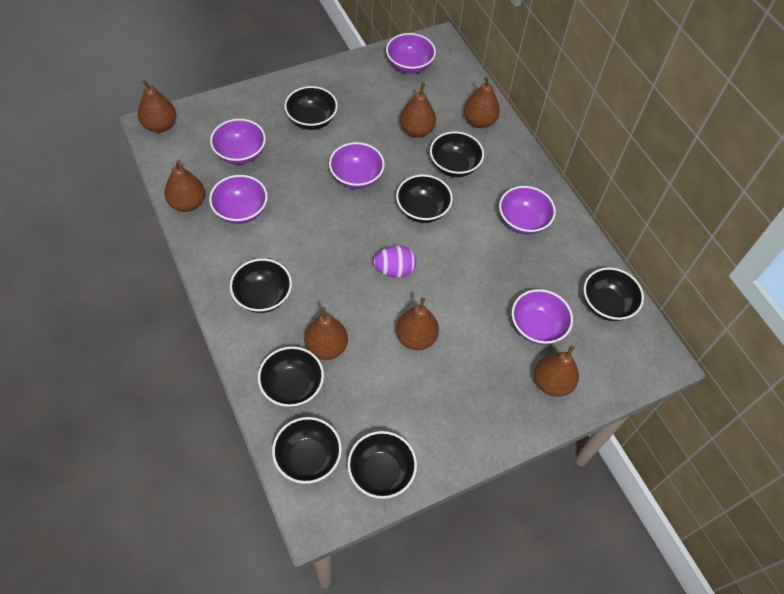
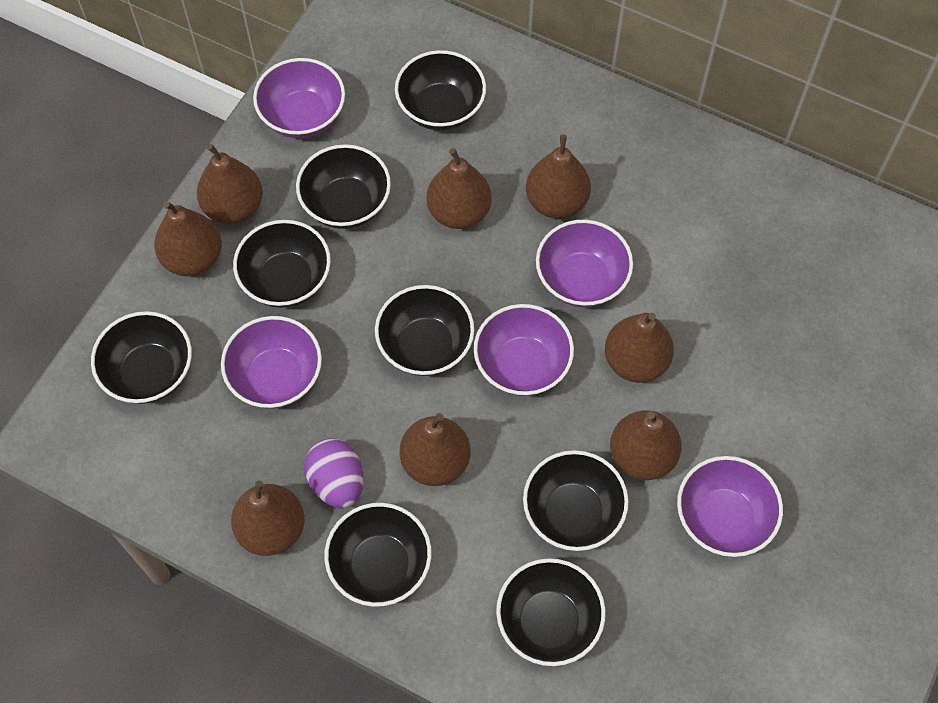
brown pear: [138,80,176,133] [164,160,205,212] [304,307,348,360] [396,297,439,350] [400,83,436,138] [464,76,500,128] [534,346,579,397] = 7 -> [154,201,222,276] [197,144,263,224] [231,480,304,556] [400,413,470,486] [427,148,491,229] [526,134,591,219] [605,313,674,383] [610,411,682,480] = 8
purple bowl: [209,175,268,224] [210,119,266,165] [329,142,385,189] [386,33,436,73] [499,186,556,235] [512,289,573,345] = 6 -> [221,316,322,408] [253,58,345,138] [474,304,574,396] [536,220,633,307] [677,456,783,557] = 5

